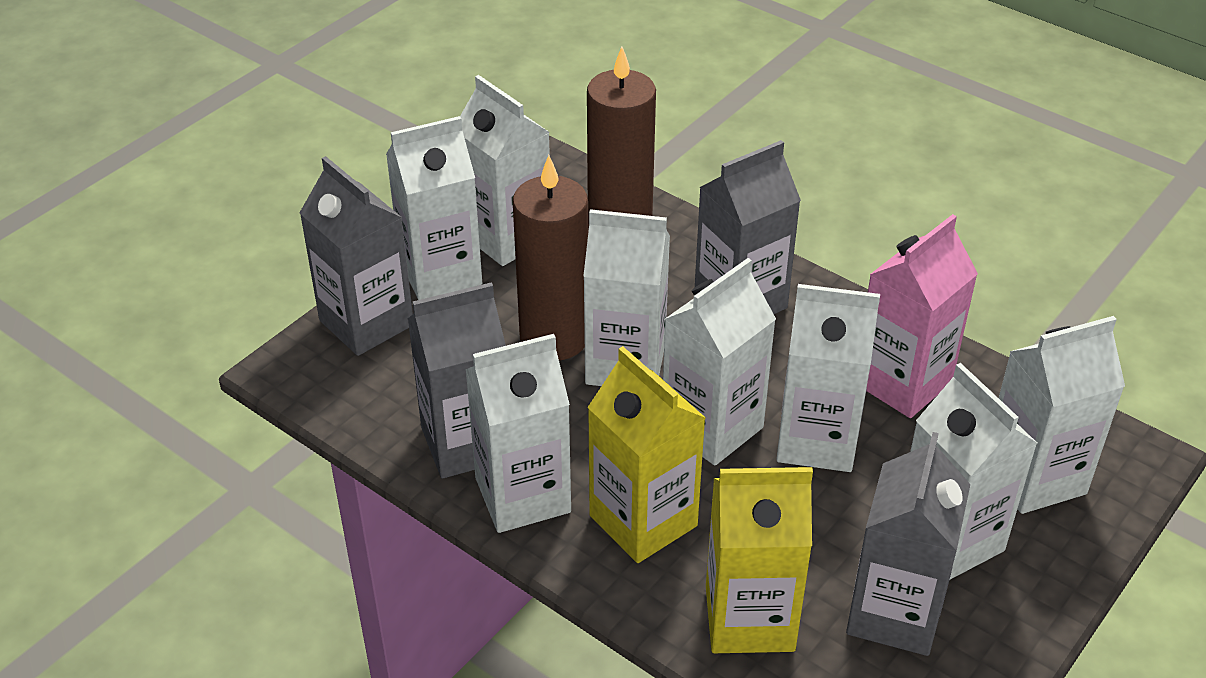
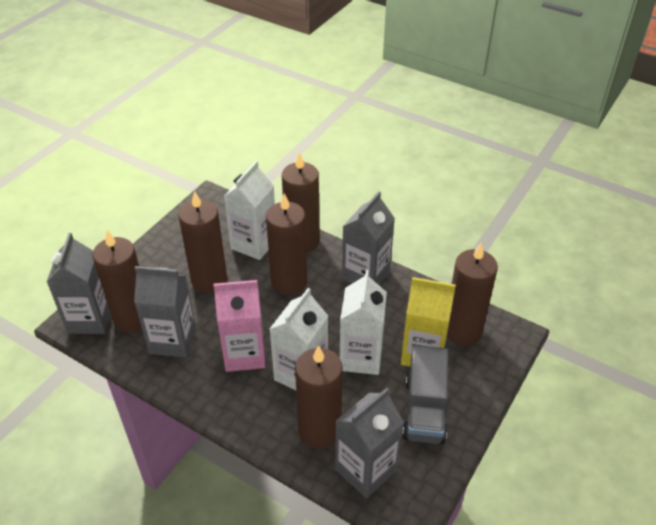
brown candle: [512,155,588,361] [587,47,656,226] = 2 -> [92,230,142,333] [179,190,227,293] [266,193,307,295] [282,152,320,252] [295,345,343,449] [447,243,498,346] = 6
grey truck: none = 0 -> [402,345,449,444] = 1
white carton: [386,116,482,300] [460,75,550,266] [465,334,571,533] [583,209,670,386] [663,258,776,465] [776,284,880,472] [910,363,1038,579] [999,316,1125,514] = 8 -> [224,161,275,260] [270,288,328,390] [340,270,387,375] = 3
yellow carton: [588,346,706,563] [706,467,813,653] = 2 -> [401,277,456,367] = 1

